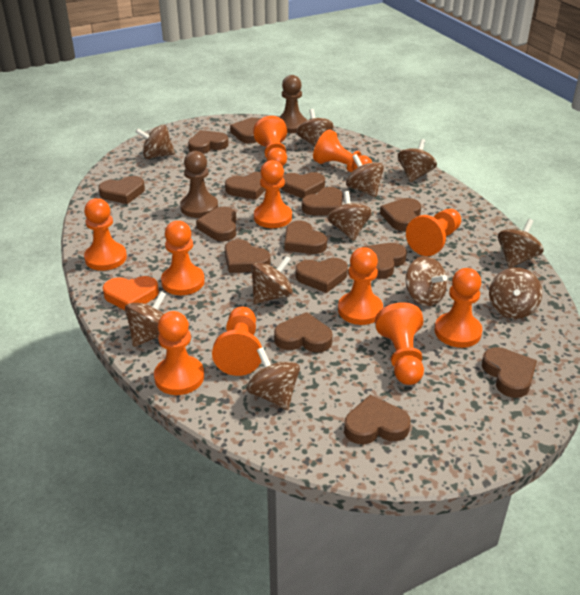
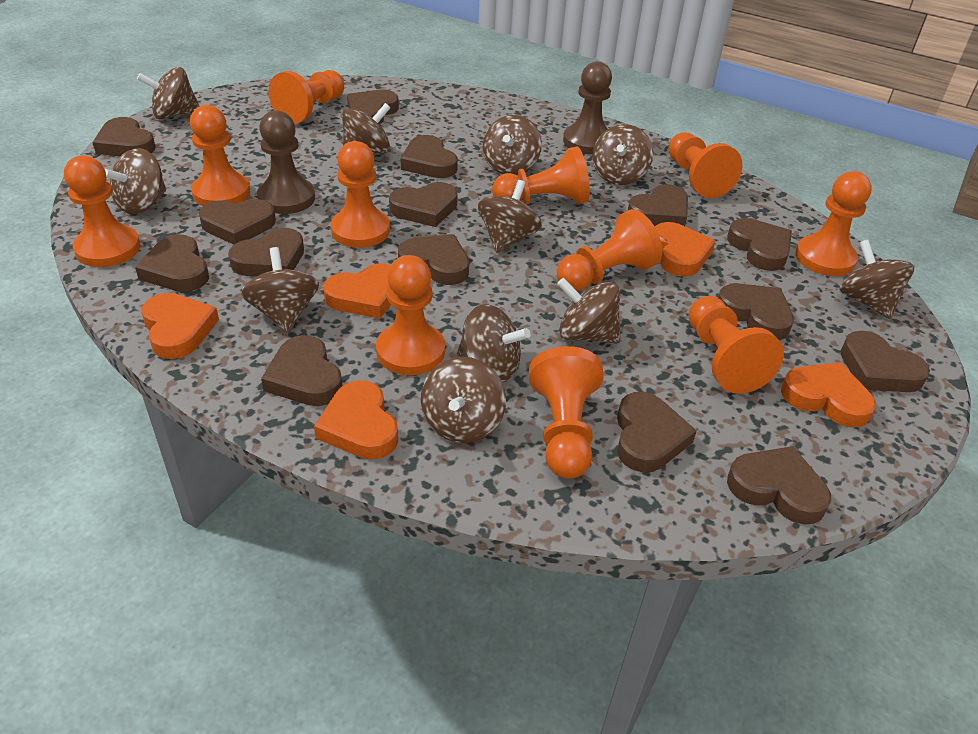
orange heart: [103,276,159,310] = 1 -> [141,293,219,359] [314,380,398,460] [323,263,391,319] [655,222,715,277] [781,362,876,428] = 5

